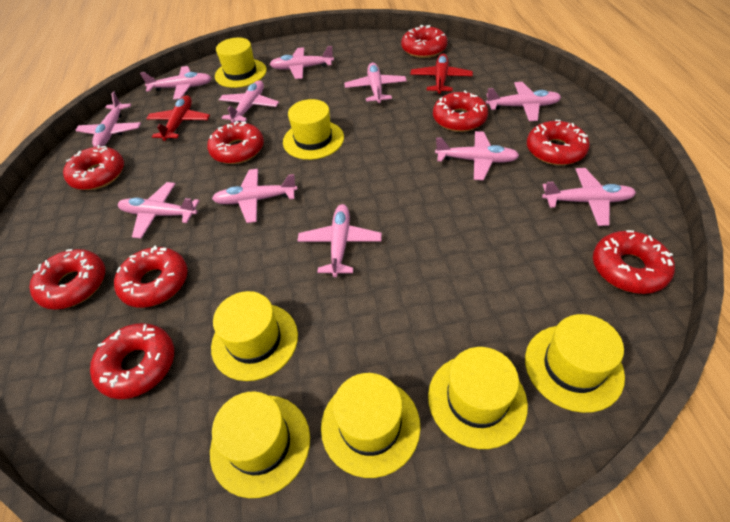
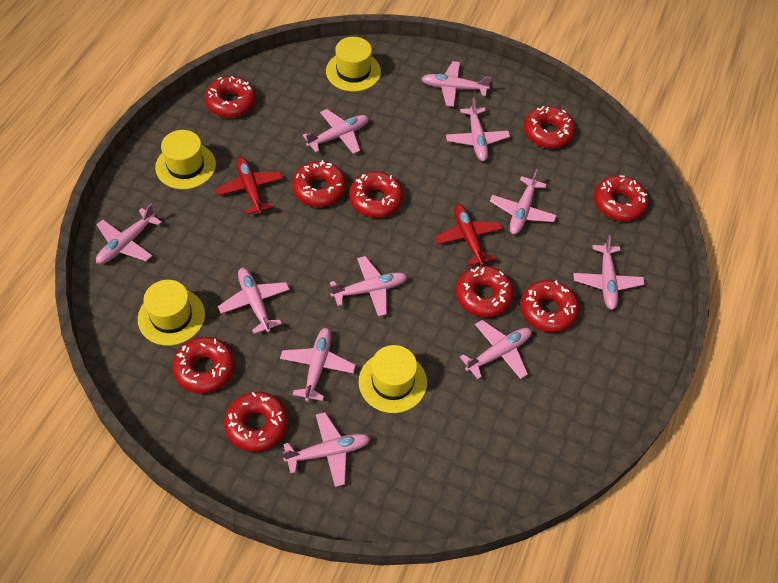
yellow hat: [210,392,310,498] [211,291,298,381] [215,38,267,88] [283,99,344,160] [321,373,421,478] [428,347,528,449] [525,314,625,413] = 7 -> [138,280,205,346] [155,130,216,189] [326,37,381,92] [359,345,427,413] = 4

